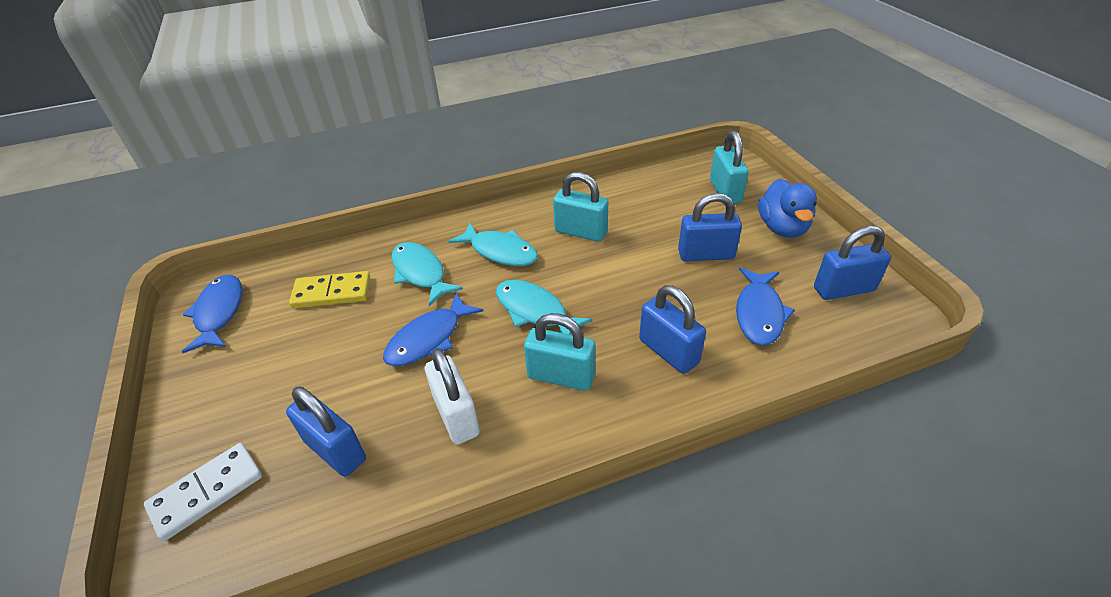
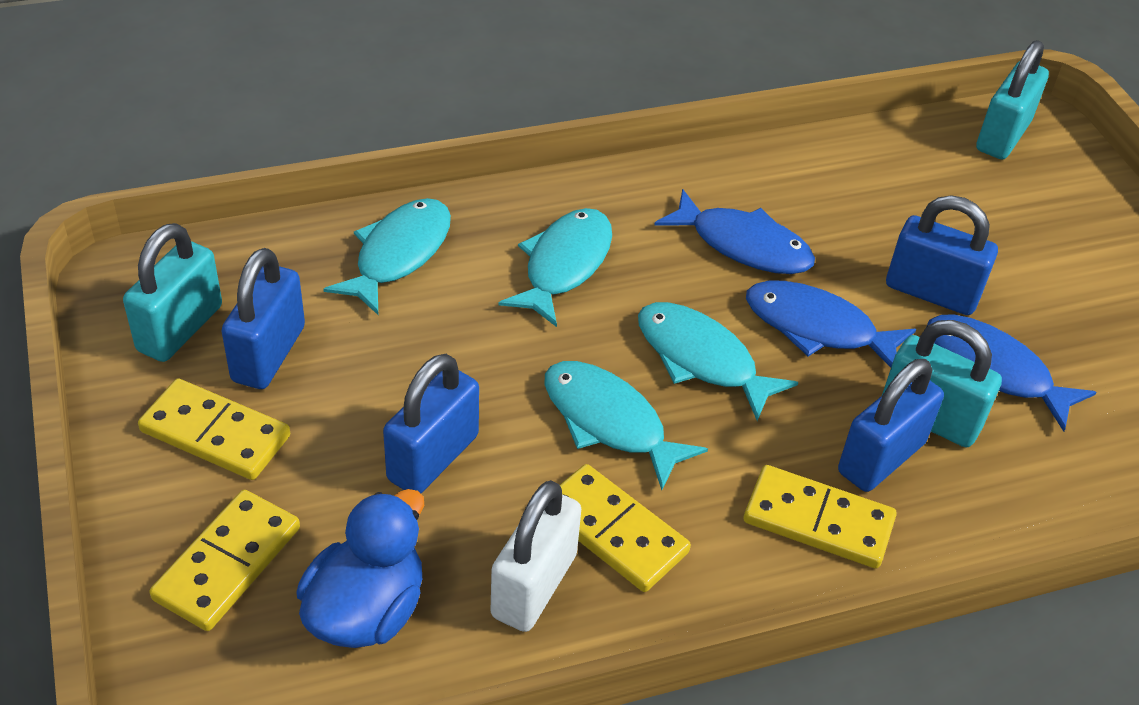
turquoise fish: [392,242,463,306] [448,223,538,266] [496,280,592,335] = 3 -> [323,198,451,315] [498,208,612,327] [545,361,708,490] [638,302,799,421] = 4
white domino: [144,443,262,541] = 1 -> none = 0
yellow domino: [289,271,370,308] = 1 -> [138,379,290,480] [149,490,300,631] [560,464,691,592] [744,465,897,569] = 4

